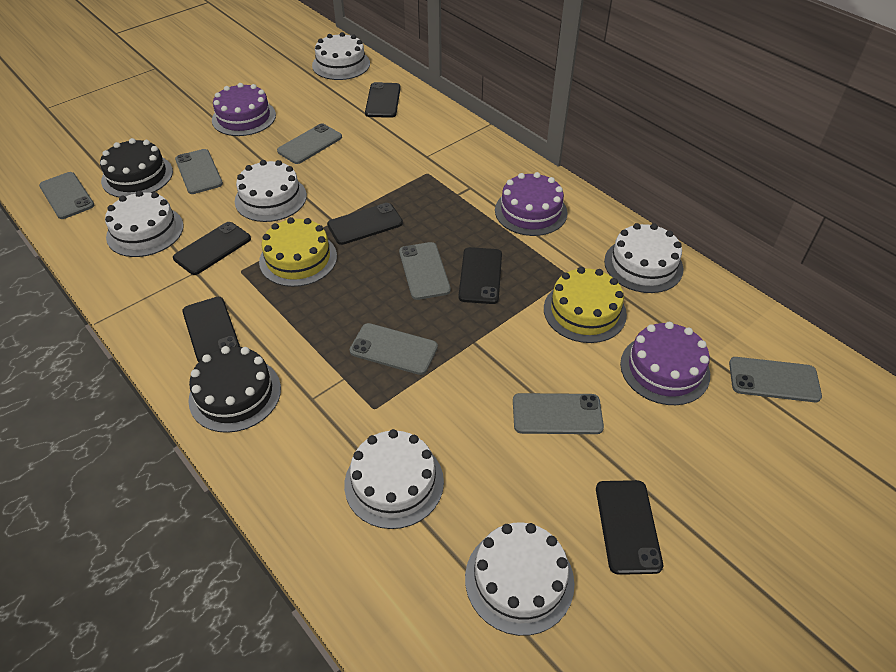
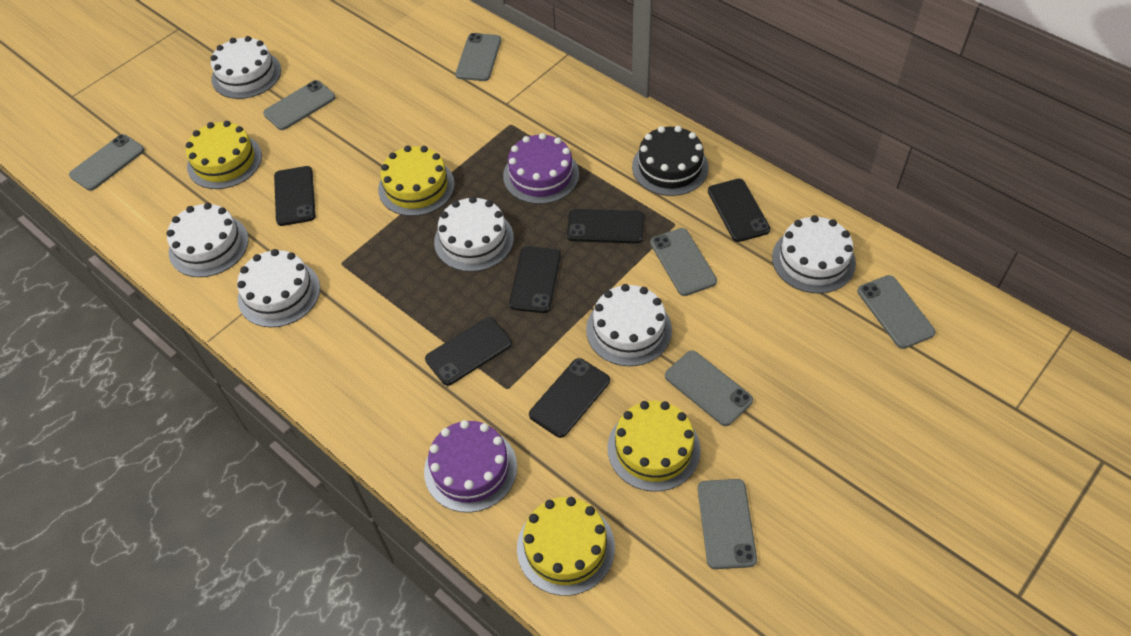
black cake: [100,138,173,197] [188,346,281,433] = 2 -> [632,126,709,196] = 1
purple cake: [212,83,276,136] [495,172,568,236] [620,322,710,405] = 3 -> [424,420,517,513] [503,133,579,204] = 2
yellow cake: [259,217,337,287] [544,267,627,343] = 2 -> [186,121,262,189] [378,146,455,216] [517,497,615,596] [607,401,701,492] = 4

